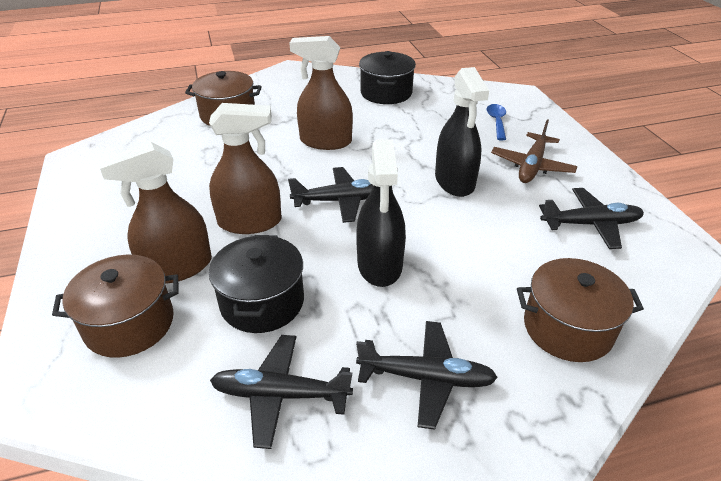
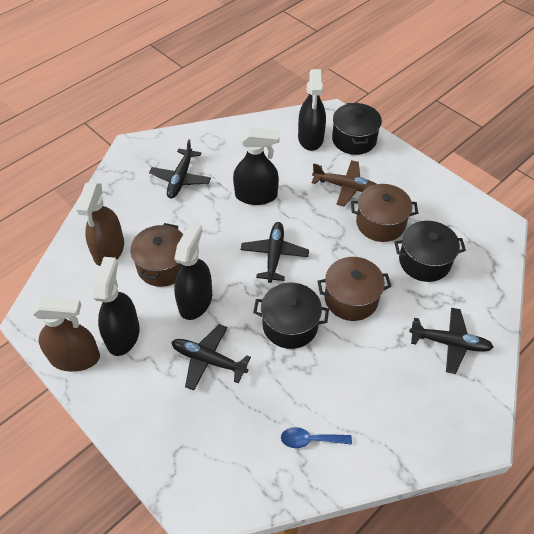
black pot: [209,235,304,333] [359,51,416,104] = 2 -> [253,282,329,349] [332,103,382,155] [394,221,466,282] = 3
black spray bottle: [356,139,406,287] [435,67,489,197] = 2 -> [93,257,140,356] [174,222,212,320] [233,127,280,205] [298,69,326,151] = 4
brown spray bottle: [98,142,212,284] [209,103,282,234] [289,36,353,150] = 3 -> [31,297,100,372] [76,182,124,266] = 2

